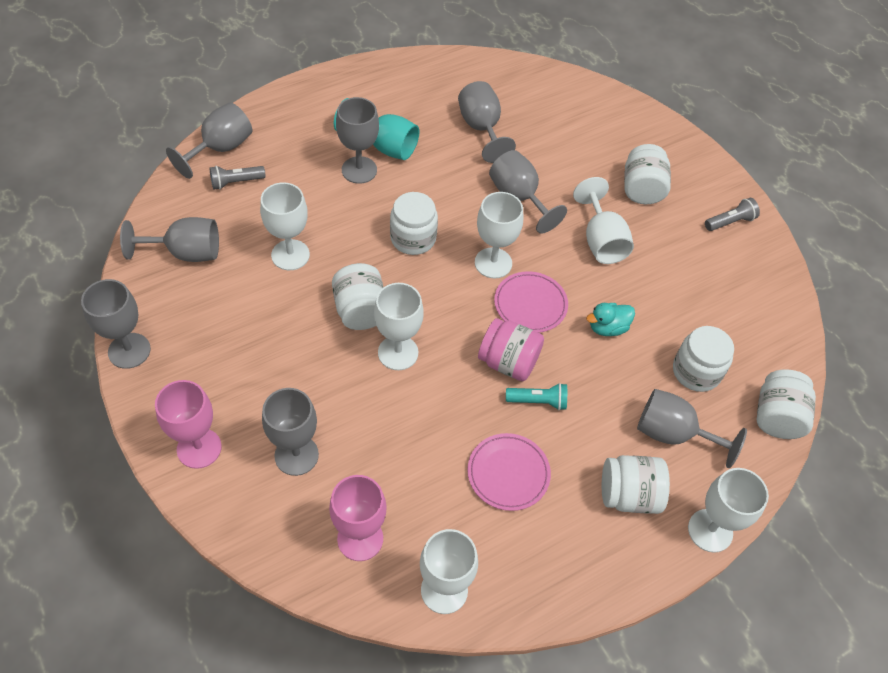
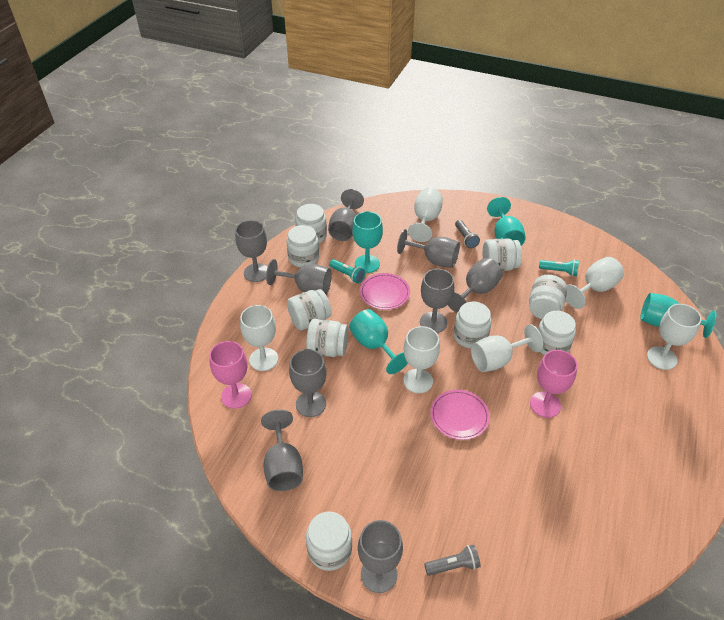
grey goblet: [81,279,151,369] [120,217,219,262] [166,103,252,179] [262,388,319,476] [336,97,379,184] [458,81,516,163] [489,150,567,234] [637,389,747,468] = 8 -> [235,220,267,282] [261,409,303,491] [266,259,332,294] [289,349,327,417] [328,189,364,241] [358,520,403,593] [397,229,460,268] [420,269,454,333] [448,258,503,313] = 9
pink jar: [478,318,544,381] = 1 -> none = 0
turquoise duck: [586,303,635,336] = 1 -> none = 0
turquoise flashlight: [506,383,567,410] = 1 -> [329,259,365,284] [539,259,579,276] = 2
turquoise goblet: [334,98,419,160] = 1 -> [349,309,408,374] [352,212,383,273] [487,197,526,246] [640,293,716,338] = 4
white jar: [332,263,383,330] [390,192,438,255] [602,455,670,514] [624,144,671,204] [673,326,734,392] [756,369,816,439] = 6 -> [287,225,319,267] [287,289,332,331] [295,204,327,243] [306,319,348,357] [306,512,352,571] [454,302,492,349] [483,239,522,271] [529,275,567,319] [538,311,576,355] = 9

